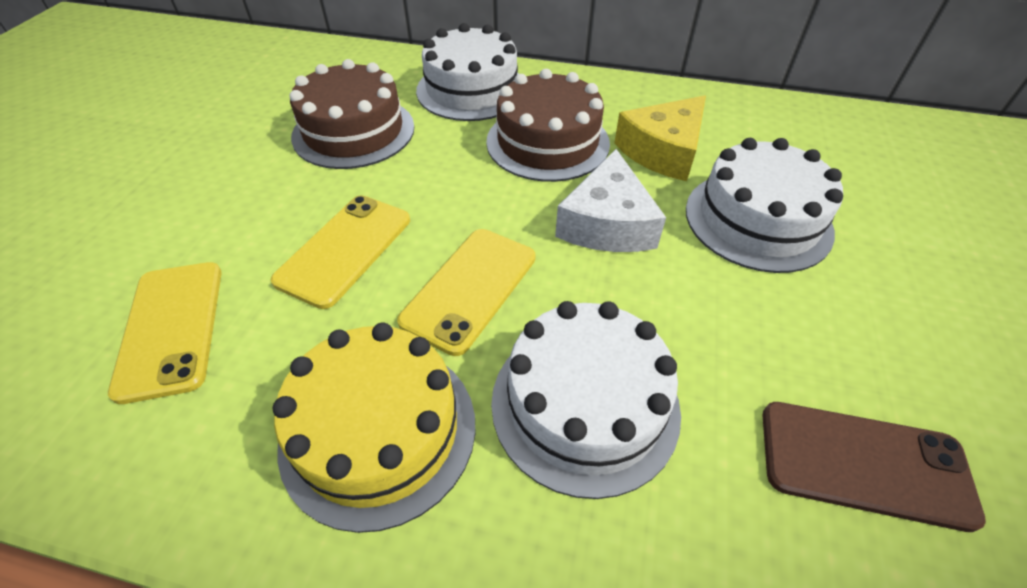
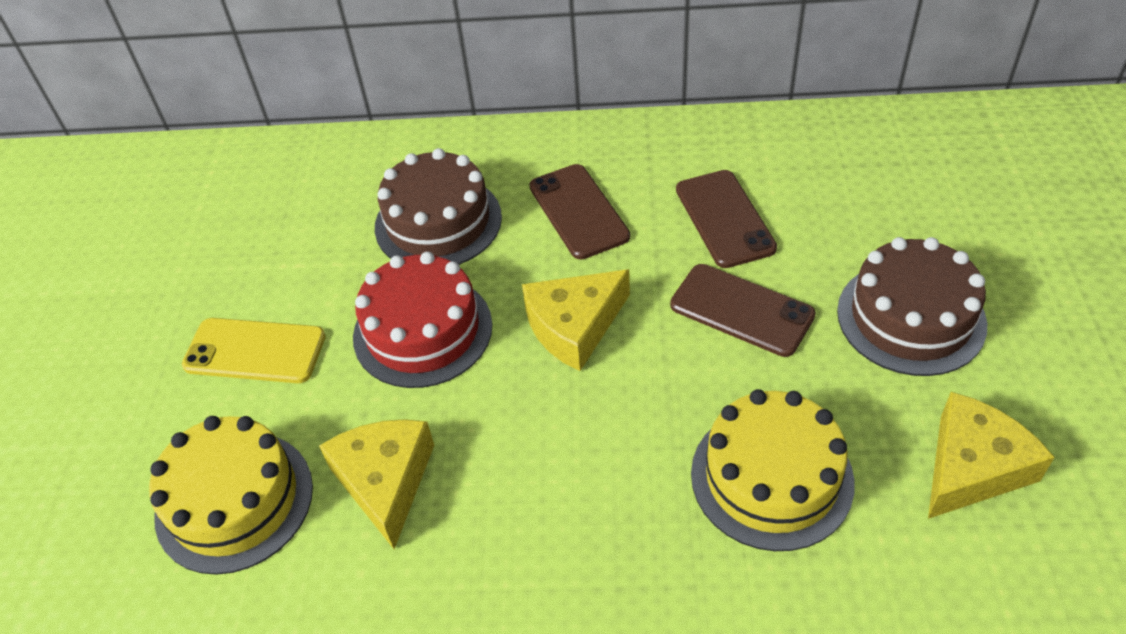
brown phone: [763,402,986,532] = 1 -> [529,164,630,259] [670,264,816,357] [676,170,777,268] = 3
red cake: none = 0 -> [353,252,492,388] = 1
white cake: [416,23,519,121] [491,301,681,499] [686,138,843,273] = 3 -> none = 0
white cheese: [555,149,666,252] = 1 -> none = 0
yellow cake: [272,322,475,533] = 1 -> [149,416,313,575] [691,389,855,551] = 2
yellow cheese: [614,95,706,181] = 1 -> [319,419,434,549] [522,269,630,371] [928,392,1055,519] = 3
yellow phone: [108,262,222,404] [271,195,410,309] [397,229,536,356] = 3 -> [182,318,326,383] = 1

